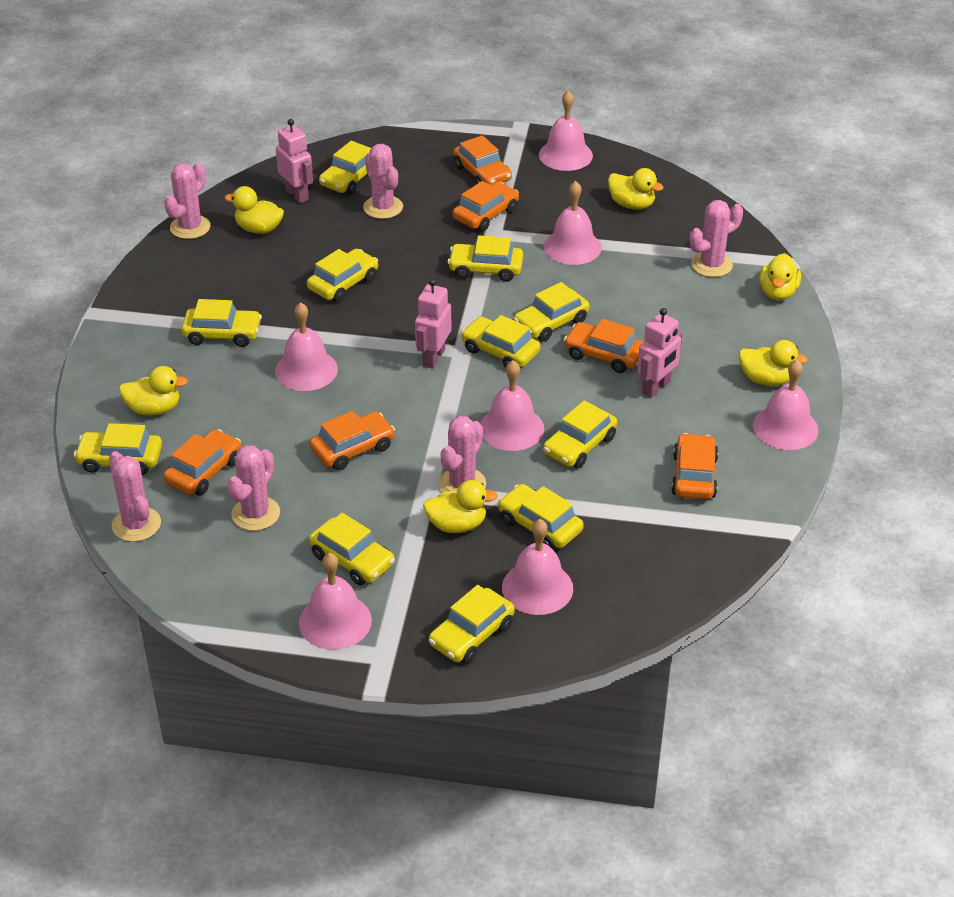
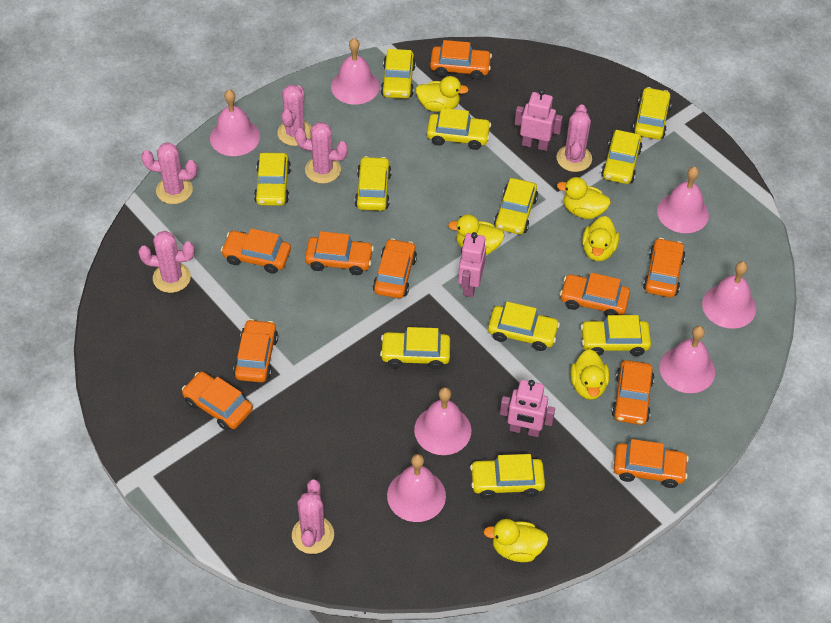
orange car: [163,429,241,496] [310,411,395,470] [453,135,512,185] [453,181,519,231] [564,319,643,373] [671,433,719,499] = 6 -> [182,372,253,430] [221,228,291,274] [233,319,278,382] [305,231,374,275] [373,238,417,298] [430,40,492,80] [560,273,630,317] [612,360,654,425] [614,439,689,488] [643,238,686,298] = 10

